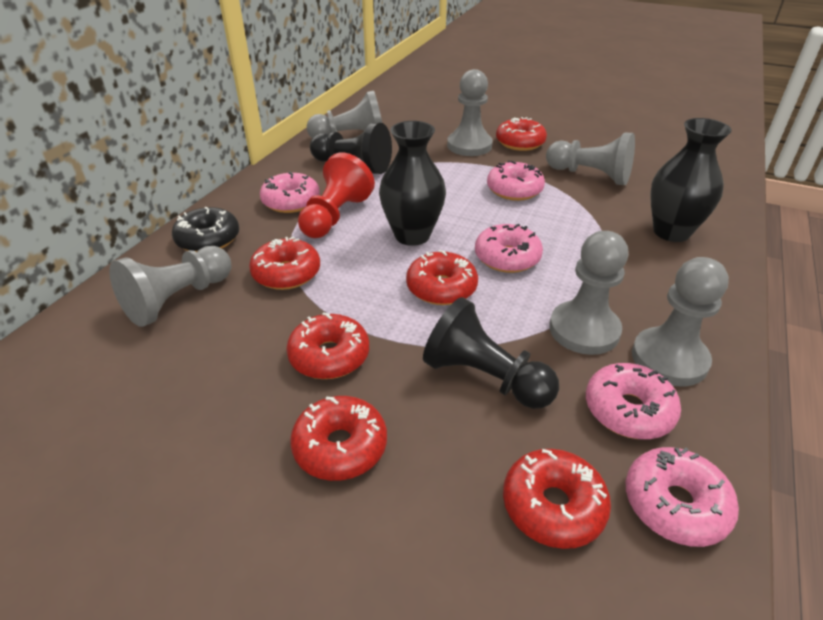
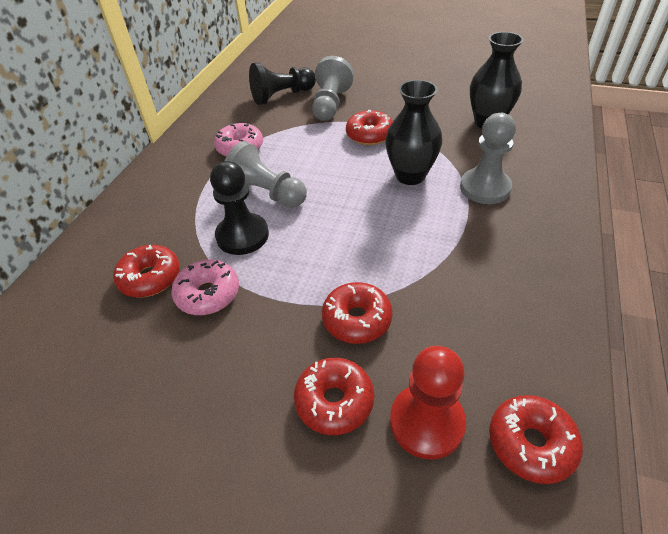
black donut: [172,207,239,252] = 1 -> none = 0
grey pawn: [109,246,231,327] [307,90,382,138] [447,69,493,156] [546,132,635,185] [549,231,628,355] [632,257,729,386] = 6 -> [225,141,307,207] [312,56,354,121] [460,113,516,204] = 3
pink donut: [260,172,320,213] [475,224,543,273] [487,161,545,201] [586,363,681,439] [626,447,739,547] = 5 -> [172,260,239,315] [214,123,263,157] = 2
red donut: [249,236,320,290] [286,312,369,379] [290,396,387,481] [406,250,478,305] [496,117,547,151] [503,449,611,549] = 6 -> [113,245,180,298] [294,358,374,435] [322,282,393,344] [346,110,393,145] [489,395,583,484] = 5

